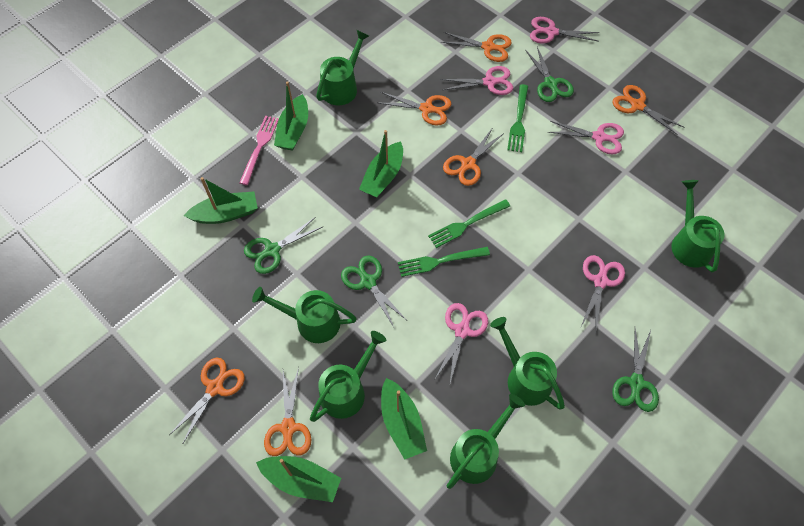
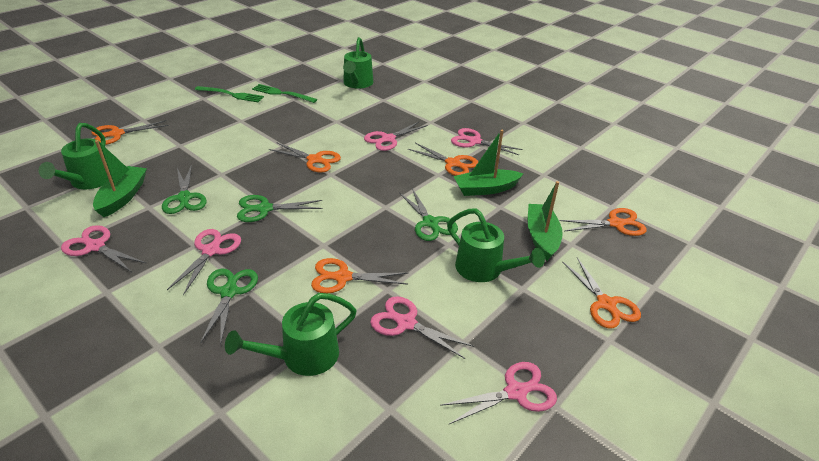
green boat: [184,177,258,224] [256,456,341,502] [274,81,308,151] [359,130,403,198] [381,378,427,460] = 5 -> [93,140,147,217] [453,130,523,196] [528,181,563,261] = 3
green fork: [398,247,490,277] [428,199,510,248] [507,84,528,152] = 3 -> [195,86,264,103] [252,84,317,103] = 2
green watering can: [252,287,357,343] [310,331,386,422] [316,30,369,105] [447,394,525,489] [490,317,565,409] [671,180,724,272] = 6 -> [39,123,109,189] [225,293,357,376] [343,37,373,89] [447,208,545,282] = 4
pink fork: [239,116,279,185] = 1 -> none = 0
pink scissors: [435,303,488,383] [441,66,513,95] [530,17,599,43] [548,121,624,154] [581,255,625,331] = 5 -> [61,225,146,272] [167,229,241,295] [364,121,428,151] [370,296,474,359] [440,362,557,424] [451,128,523,155] = 6

